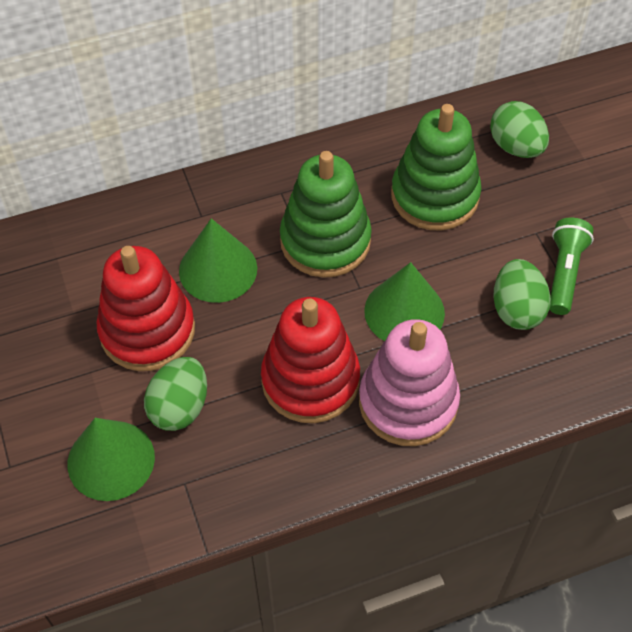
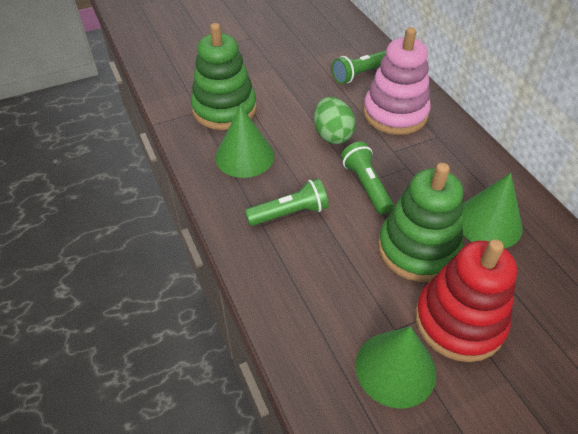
green egg: [144,357,207,431] [490,101,549,158] [493,259,551,330] = 3 -> [314,97,356,144] = 1
green flashlight: [550,218,594,315] = 1 -> [245,178,329,226] [332,50,386,84] [341,142,393,214] = 3
red stacking toy: [97,246,195,371] [261,297,360,423] = 2 -> [415,239,517,362] = 1

